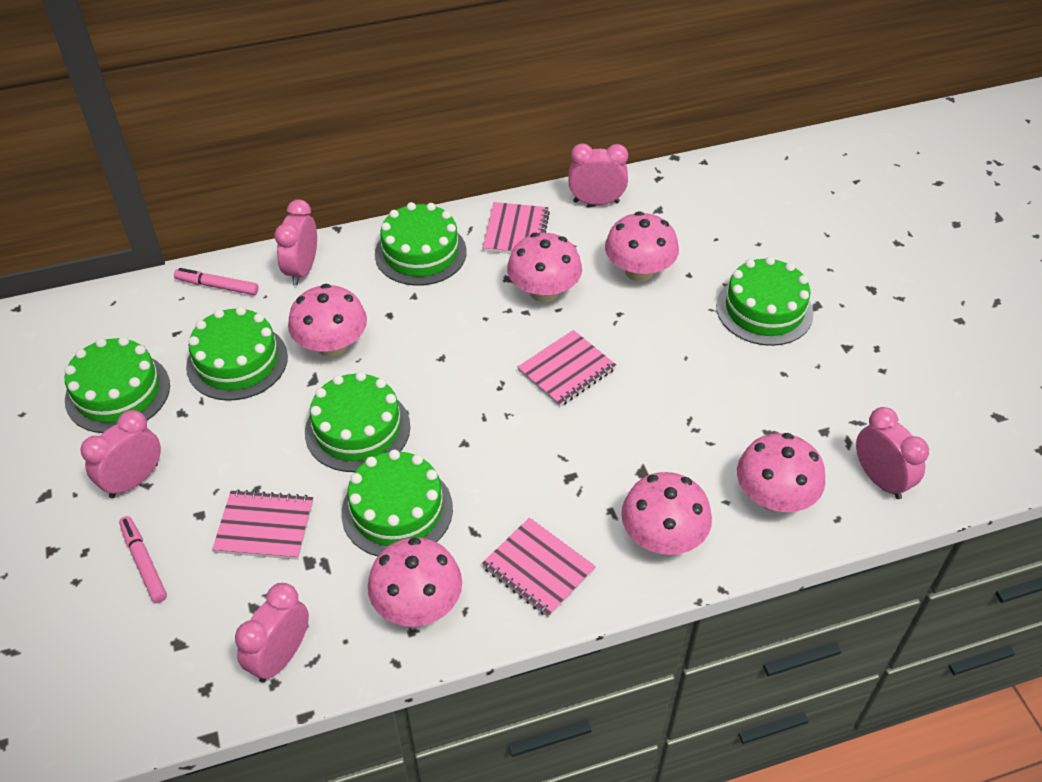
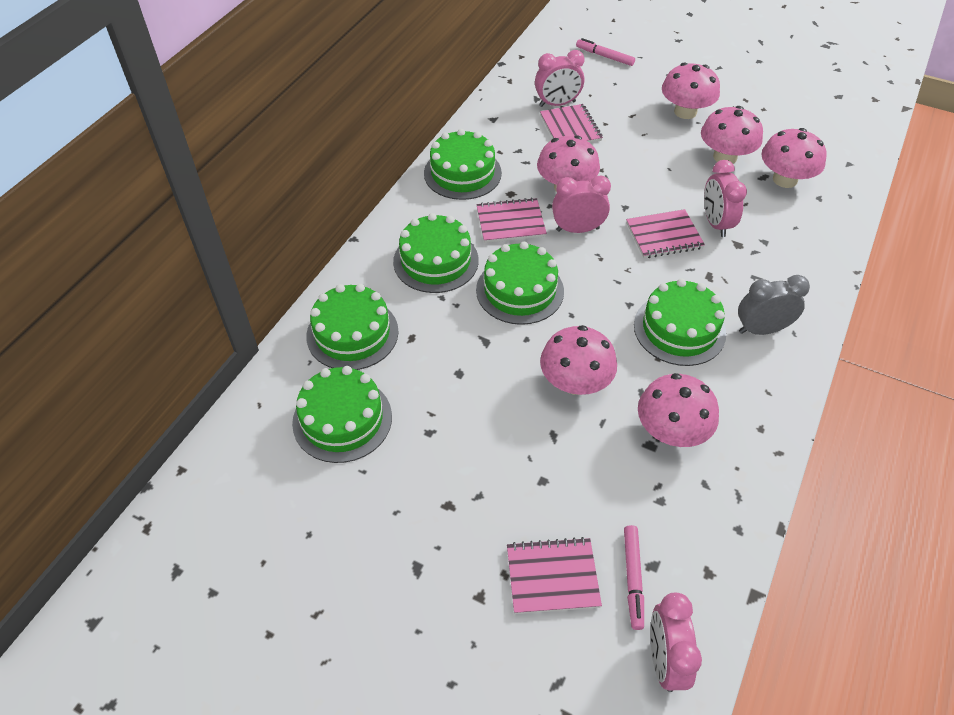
grey clock: none = 0 -> [738,275,810,335] = 1
pink clock: [80,410,161,498] [235,583,309,683] [275,200,317,286] [568,143,628,205] [856,407,929,499] = 5 -> [535,50,584,107] [552,175,611,233] [650,592,702,692] [704,160,747,237] = 4

